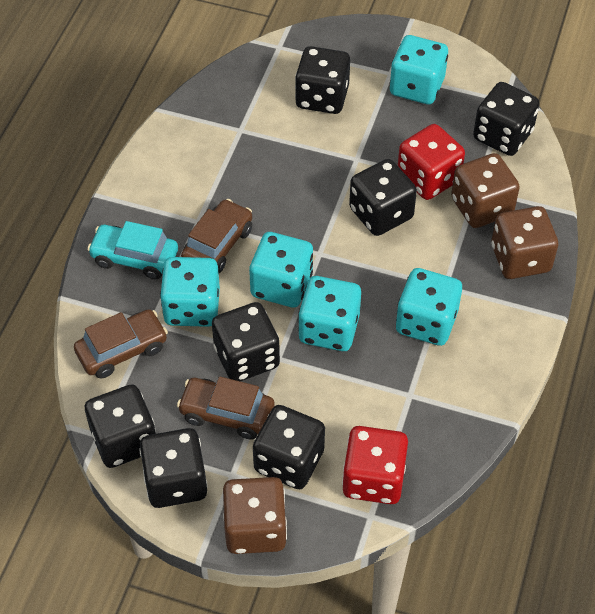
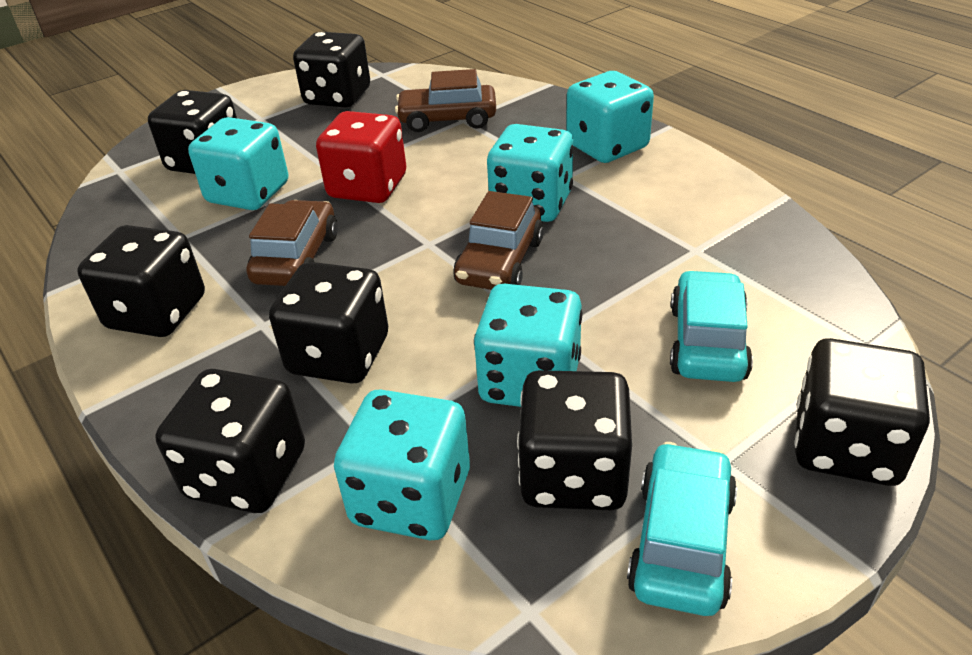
brown dice: [223,477,287,554] [451,153,520,228] [491,206,558,279] = 3 -> none = 0
red dice: [342,426,408,504] [398,124,465,200] = 2 -> [316,111,406,203] = 1
turquoise car: [87,221,178,280] = 1 -> [627,442,737,616] [670,270,753,382] = 2

